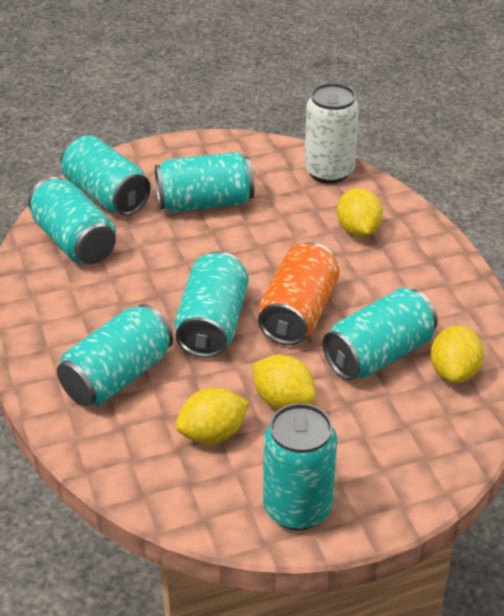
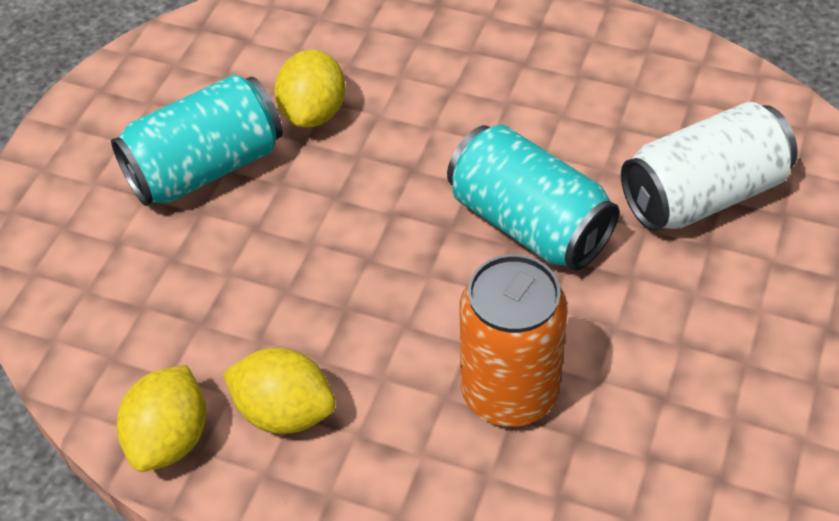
turquoise can: [28,177,116,264] [57,304,173,406] [61,135,151,216] [155,152,254,212] [174,251,248,358] [263,403,337,530] [322,288,438,380] = 7 -> [111,74,283,206] [447,125,619,271] = 2
yellow lemon: [175,388,249,444] [253,355,316,409] [337,188,383,237] [431,326,484,383] = 4 -> [117,365,206,472] [223,348,336,434] [274,50,345,128] = 3

